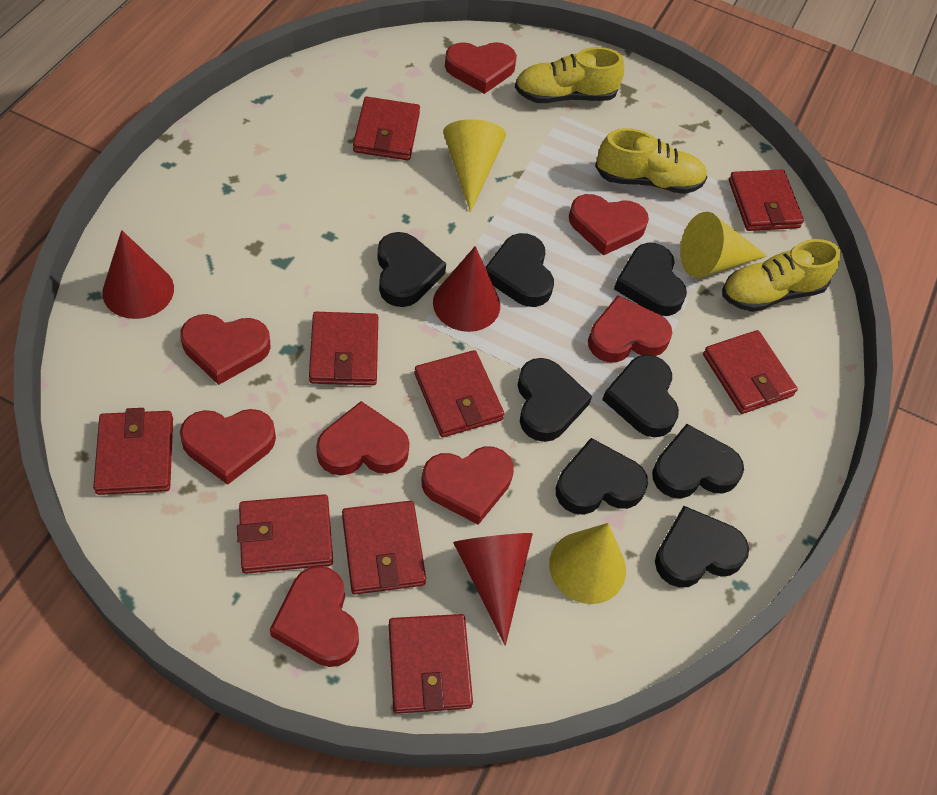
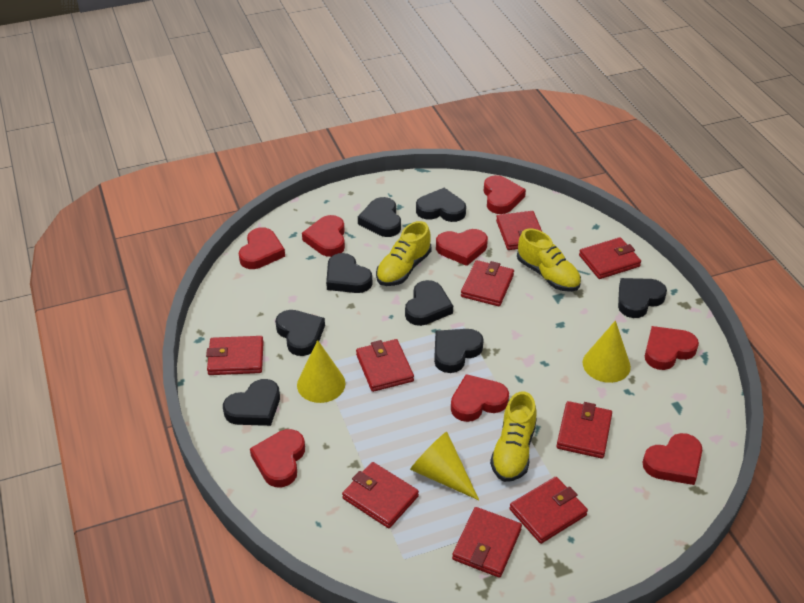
red cone: [102,230,174,319] [433,246,500,332] [453,533,533,646] = 3 -> none = 0

